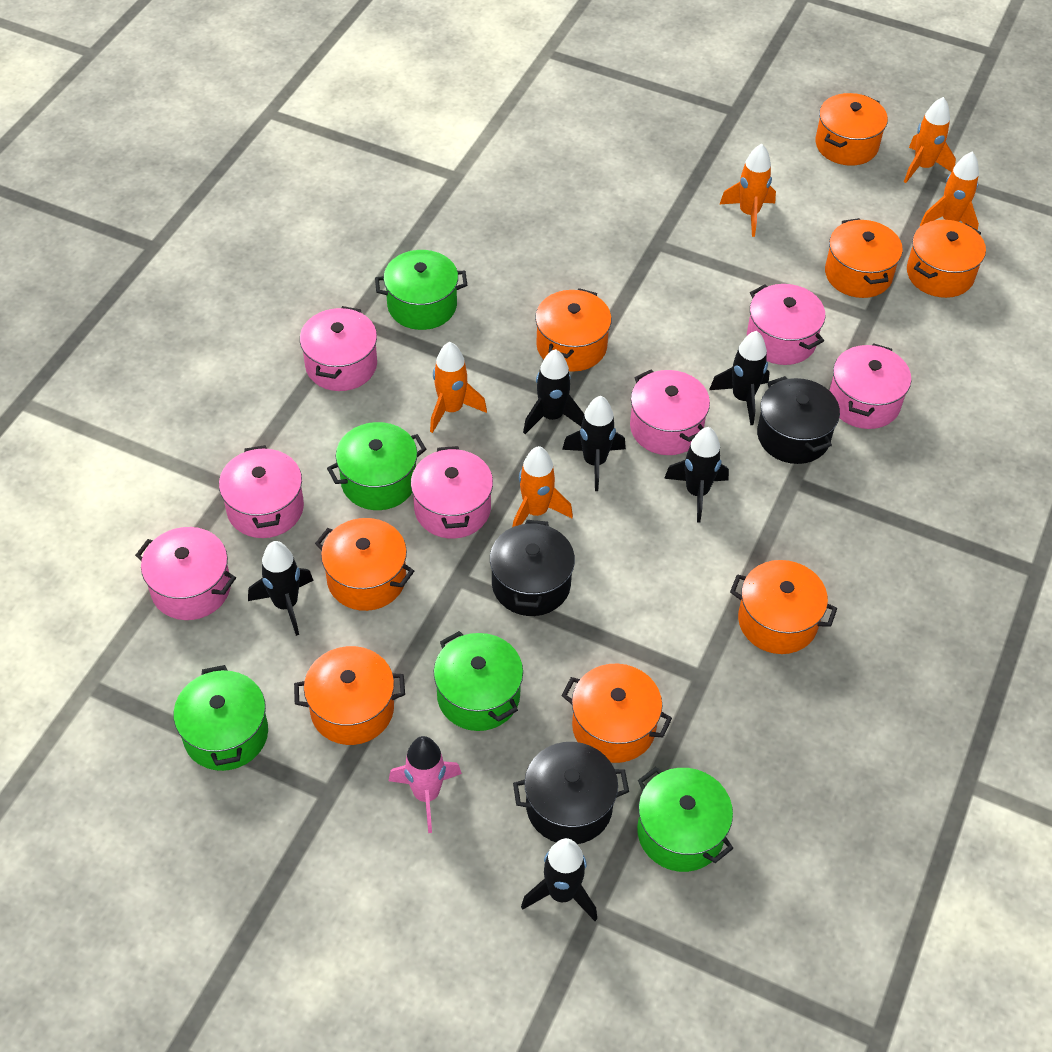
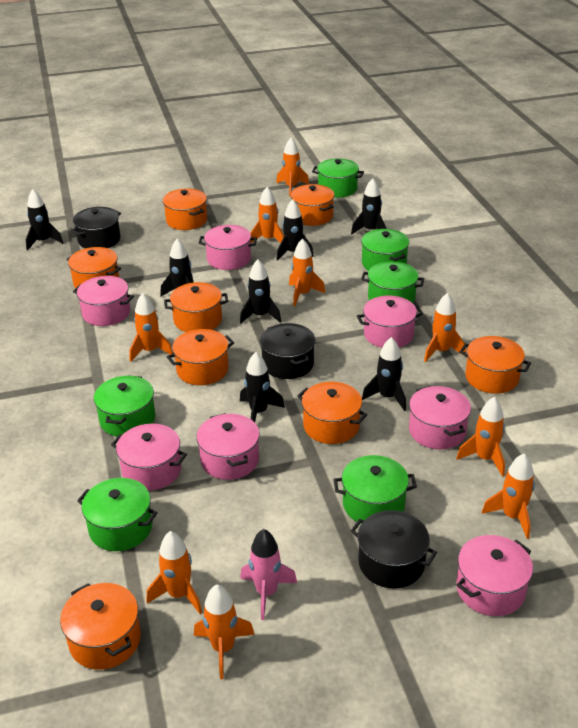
black rocket: [248,541,314,636] [521,838,597,921] [523,349,584,434] [562,396,626,491] [664,427,729,522] [709,331,770,425] = 6 -> [26,189,63,251] [160,239,193,297] [240,259,281,324] [240,352,285,422] [276,199,314,261] [351,178,386,234] [362,337,406,411] = 7
green pot: [173,665,268,771] [327,422,426,510] [375,250,467,330] [434,631,523,731] [637,767,733,872] = 5 -> [77,478,157,551] [94,375,155,437] [312,158,364,198] [334,455,417,524] [361,229,409,271] [361,261,424,303] = 6
orange rocket: [430,342,487,433] [512,446,573,527] [719,144,776,237] [904,97,956,183] [920,151,979,230] = 5 -> [129,293,173,362] [146,531,202,614] [194,585,255,679] [250,187,284,244] [276,138,309,197] [289,238,325,306] [424,293,466,362] [456,397,505,477] [482,453,535,539] = 9

